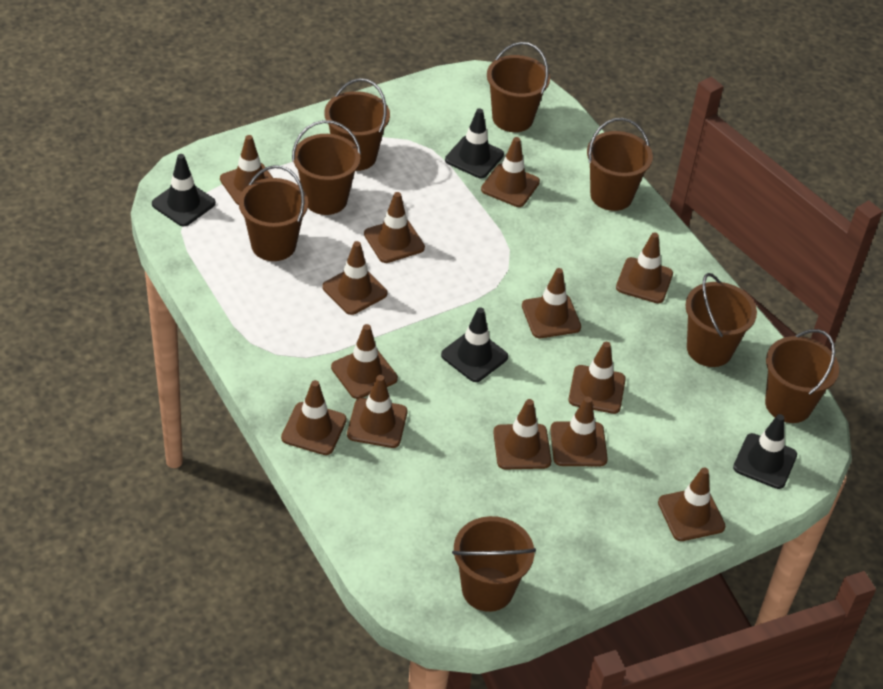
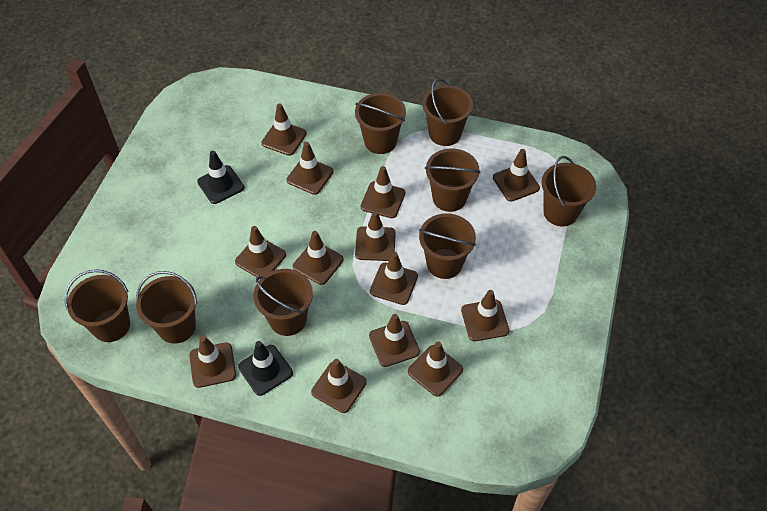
black traffic cone: [152,154,216,226] [441,307,508,382] [445,108,504,178] [733,414,797,489] = 4 -> [197,151,244,204] [238,341,293,396] = 2

